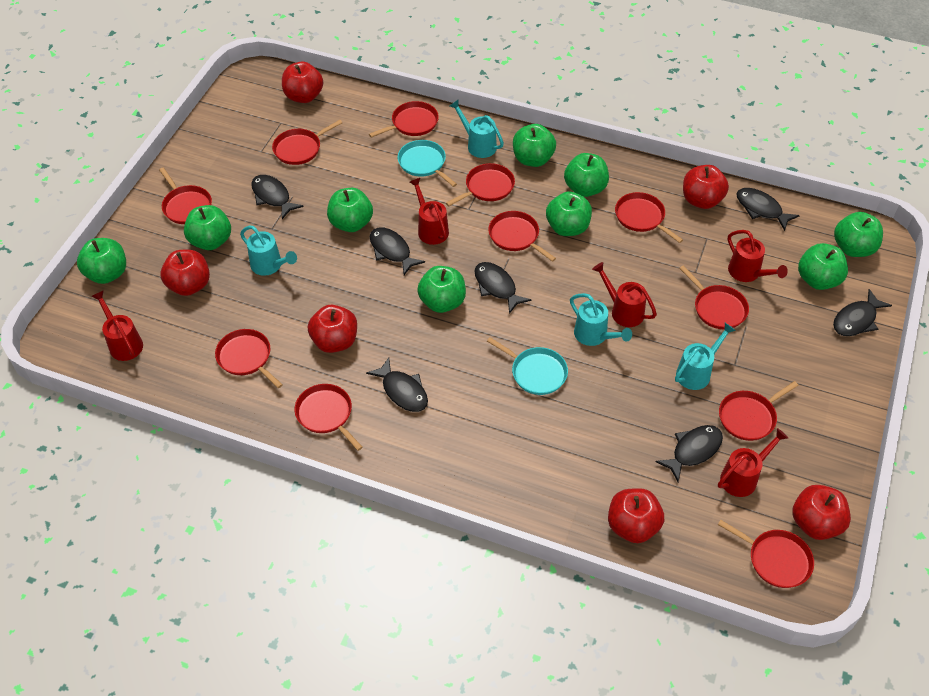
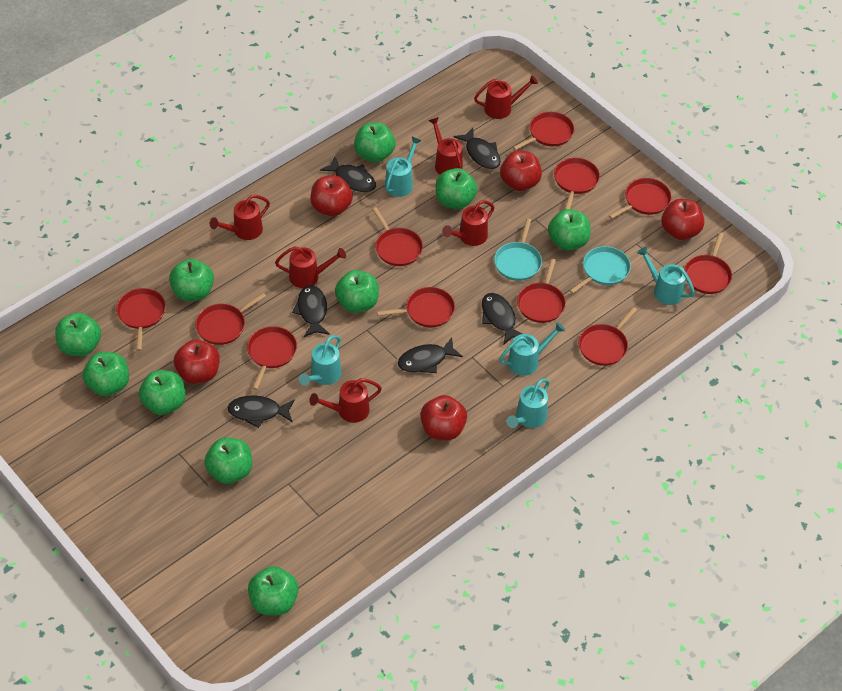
black fish: [251,175,304,219] [366,357,428,412] [370,227,425,275] [474,262,531,314] [655,425,723,482] [736,188,800,231] [833,289,892,336] = 7 -> [227,395,295,428] [292,285,330,337] [320,156,376,192] [398,337,463,373] [454,128,501,169] [482,293,522,345] = 6
green apple: [77,238,126,284] [184,205,231,250] [327,188,373,232] [417,266,466,313] [513,124,556,167] [546,191,592,236] [564,153,609,197] [798,243,848,290] [834,212,883,257] = 9 -> [55,313,101,356] [82,352,129,396] [139,370,185,415] [169,259,214,301] [204,438,252,484] [248,566,299,616] [335,270,379,313] [354,122,395,163] [436,168,477,209] [548,209,591,251] = 10
red apple: [160,249,210,296] [282,62,323,103] [308,305,357,353] [608,488,664,543] [683,165,729,209] [792,485,851,540] = 6 -> [174,340,220,384] [311,175,353,216] [420,395,467,440] [500,151,542,191] [661,199,704,240] = 5
red watering can: [91,290,143,361] [410,178,449,245] [592,262,657,327] [718,428,788,497] [728,230,788,282] = 5 -> [210,195,270,240] [275,246,346,288] [309,378,382,423] [428,117,463,175] [442,200,495,246] [474,75,538,119] = 6
turquoise watering can: [240,226,297,276] [450,99,504,158] [570,293,632,346] [675,323,736,390] = 4 -> [299,335,341,386] [385,137,422,197] [499,322,565,376] [507,379,550,428] [637,246,695,305] = 5

